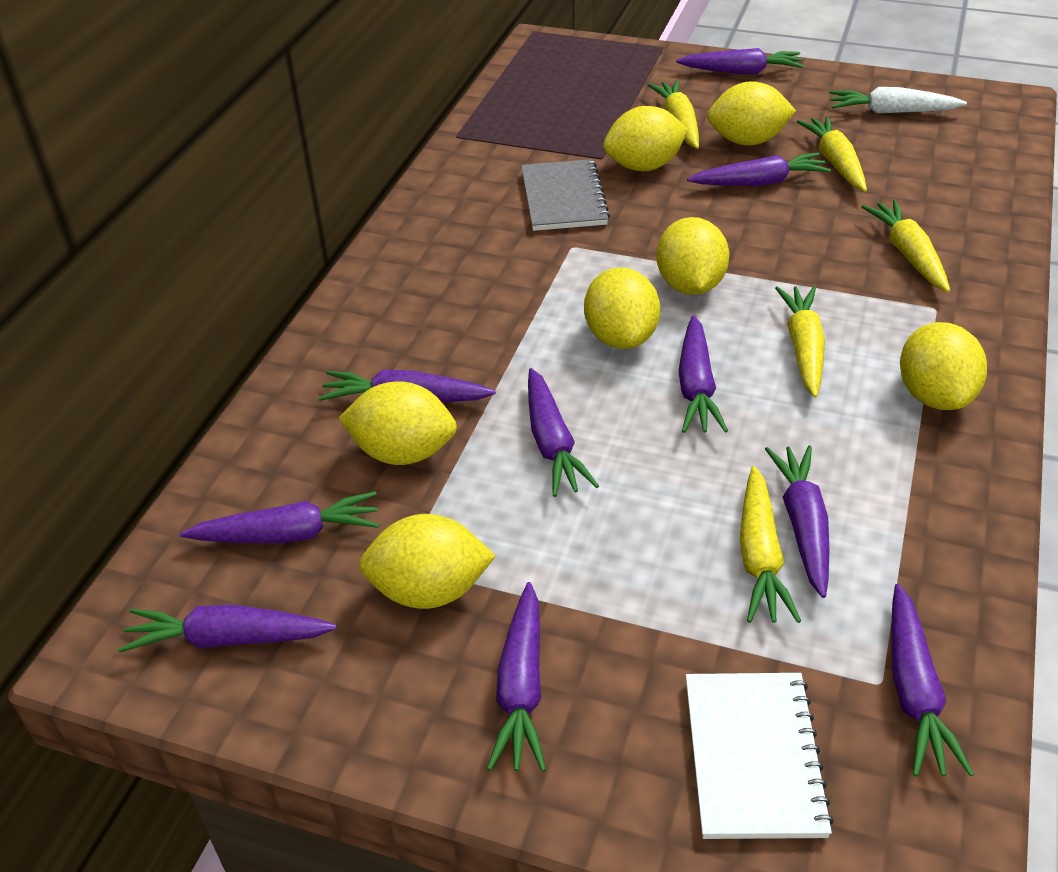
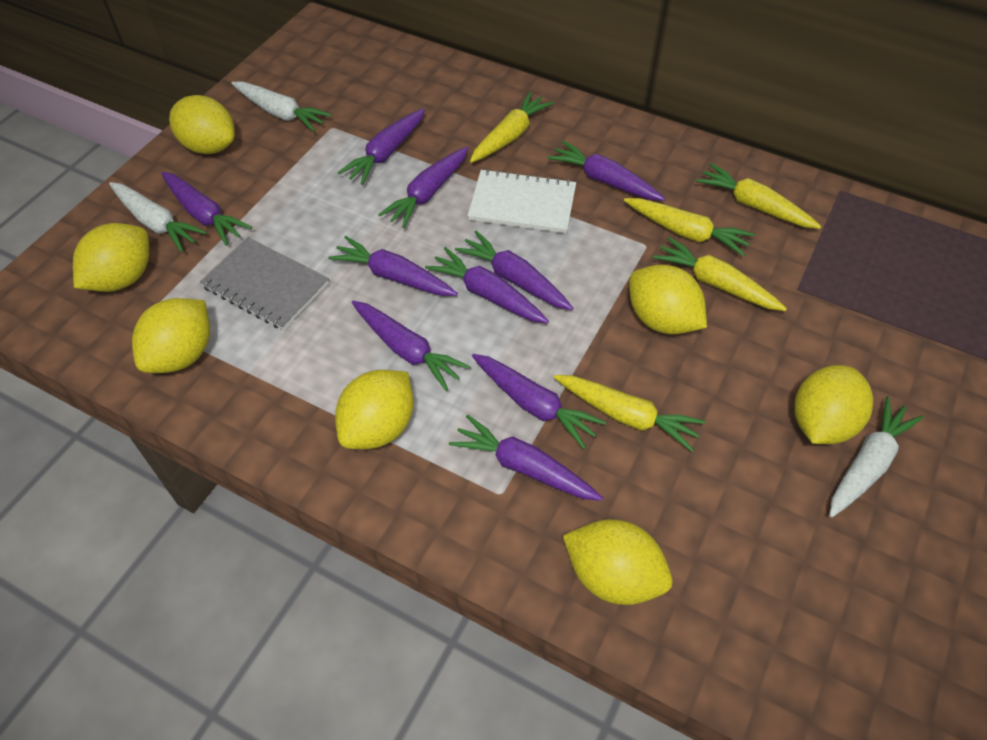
white carrot: [829,87,967,114] = 1 -> [109,182,207,252] [231,81,332,132] [829,396,923,517] = 3

